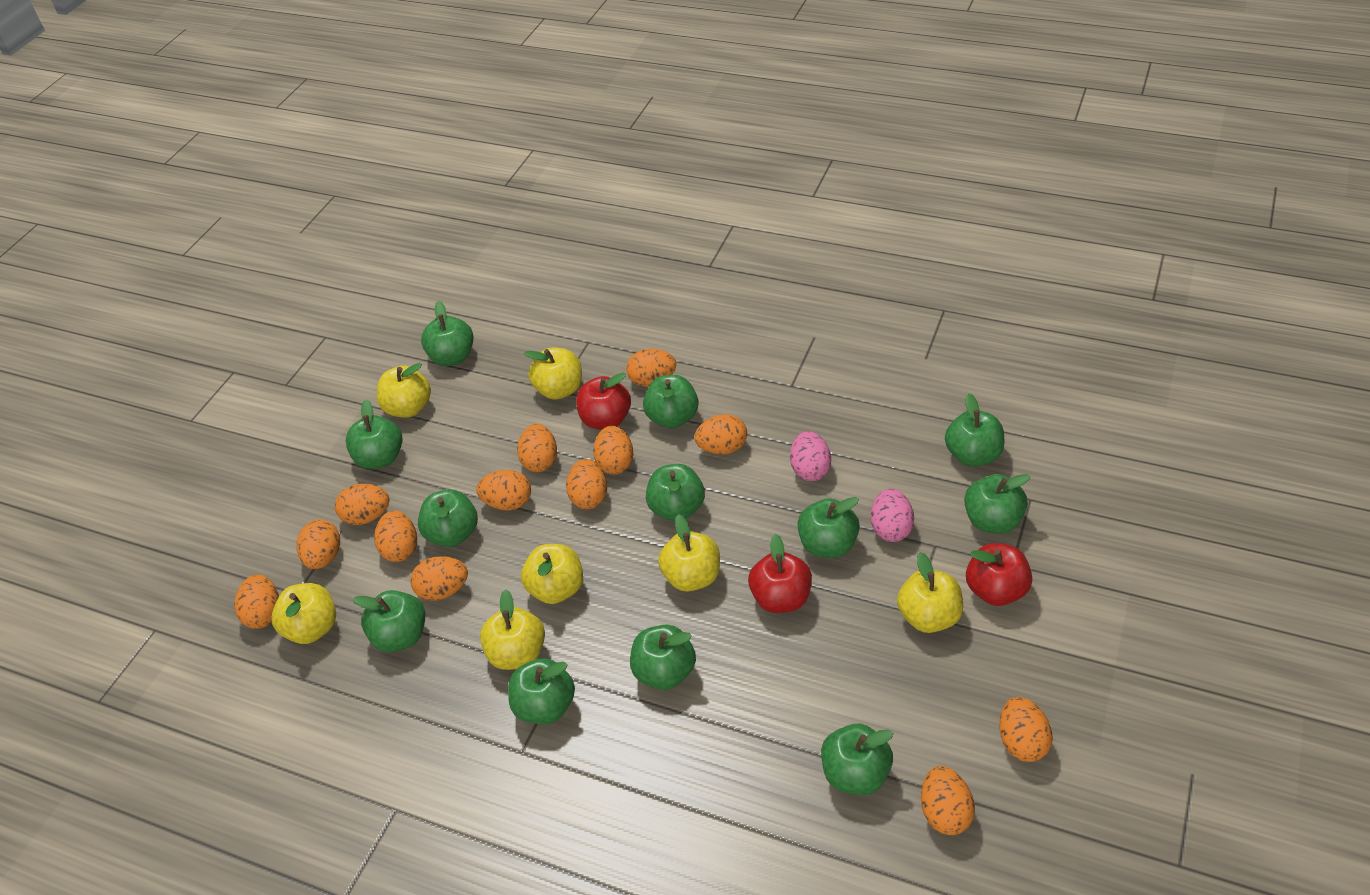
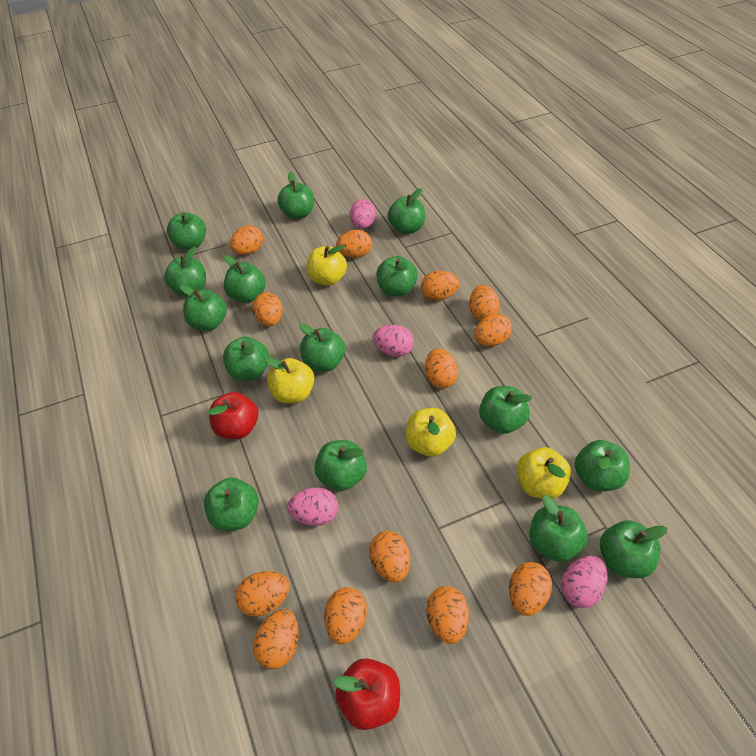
green apple: [346,399,403,469] [352,590,425,652] [418,489,478,547] [421,301,473,366] [508,658,575,724] [630,625,696,690] [643,375,699,429] [646,464,705,521] [797,497,860,558] [821,724,894,795] [945,393,1005,467] [964,474,1031,534] = 12 -> [164,247,206,297] [167,212,206,250] [180,285,227,331] [204,478,259,531] [223,337,269,381] [224,255,266,303] [278,171,314,219] [299,324,345,372] [314,440,367,491] [376,256,418,296] [388,188,425,234] [479,386,533,434] [529,495,588,562] [575,440,630,492] [600,520,668,578] = 15
pink egg: [790,431,831,481] [871,489,914,542] = 2 -> [287,488,338,526] [350,199,376,229] [373,325,414,357] [561,556,608,608] = 4
red apple: [576,373,631,429] [748,534,812,613] [966,543,1032,606] = 3 -> [208,392,258,439] [333,658,400,730] = 2
yellow apple: [271,583,336,644] [377,363,431,418] [480,589,545,670] [521,544,583,604] [524,348,582,400] [658,514,720,592] [897,552,963,633] = 7 -> [264,357,314,403] [307,245,347,286] [406,408,456,457] [517,447,571,499] = 4

